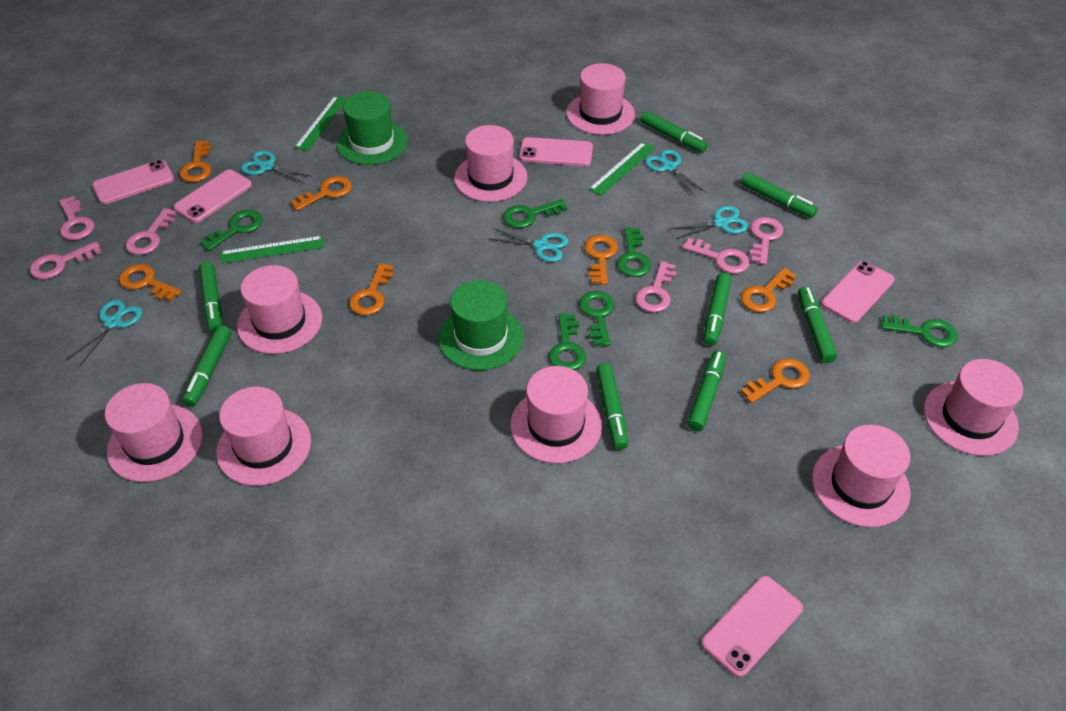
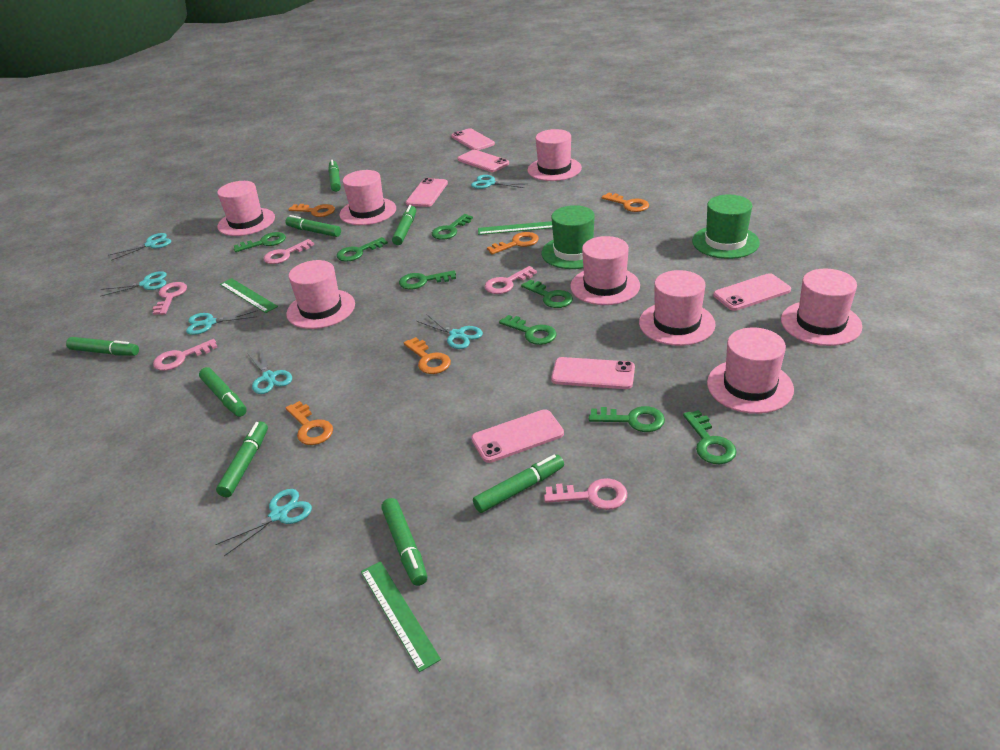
green key: [200,210,263,251] [503,199,567,228] [549,313,586,370] [579,291,615,346] [617,228,651,277] [881,315,958,347] = 6 -> [234,232,286,252] [337,237,388,262] [399,270,456,289] [432,214,473,240] [499,315,557,345] [521,280,573,308] [589,406,665,432] [683,410,737,464] = 8
orange key: [119,264,182,301] [179,141,211,182] [290,176,352,211] [349,263,394,315] [584,235,618,285] [741,268,796,313] [741,358,810,403] = 7 -> [286,401,333,445] [288,204,335,217] [404,337,451,374] [487,232,539,255] [602,193,649,212] = 5
pink key: [30,241,101,279] [59,196,94,240] [125,208,177,255] [635,261,676,313] [682,238,750,274] [749,217,784,265] = 6 -> [153,282,187,315] [153,339,217,371] [264,239,314,264] [485,266,537,294] [544,478,627,510] = 5
pink phone: [92,160,174,204] [173,169,252,223] [519,137,593,166] [701,576,803,678] [821,261,895,323] = 5 -> [406,178,448,207] [451,128,495,150] [458,150,509,172] [471,409,564,463] [551,357,635,389] [713,273,791,311] = 6
turquoise scissors: [66,300,142,366] [241,150,313,184] [488,228,569,262] [645,149,706,196] [670,206,748,239] = 5 -> [100,271,167,297] [108,233,171,261] [186,310,258,335] [215,489,312,556] [247,347,292,394] [417,314,483,349] [471,175,525,189] = 7

